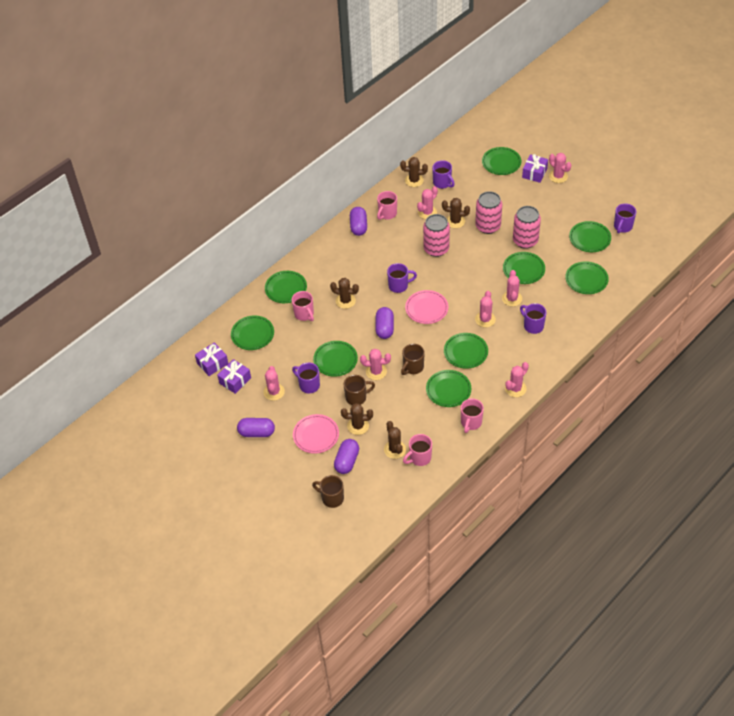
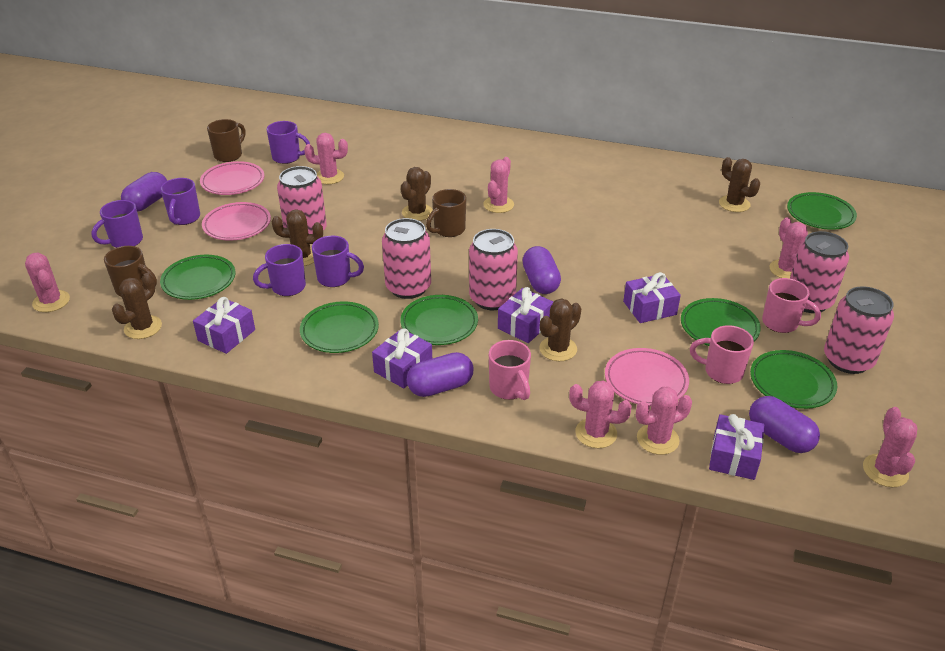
green plate: [231,316,274,350] [265,271,307,303] [313,341,358,377] [426,370,471,407] [444,333,488,368] [482,147,521,175] [503,252,545,284] [565,261,609,294] [569,221,611,252] = 9 -> [160,255,236,300] [300,301,379,353] [400,295,478,345] [681,298,761,346] [750,350,837,409] [787,192,857,230] = 6
pink can: [423,214,450,257] [475,191,502,234] [513,206,541,249] = 3 -> [277,166,327,234] [382,218,431,299] [469,229,518,310] [790,231,849,313] [824,286,894,374] = 5
pink mug: [292,291,314,321] [377,191,397,220] [403,434,432,466] [461,398,484,433] = 4 -> [489,340,531,400] [690,325,754,384] [762,278,821,333] = 3
pink plate: [293,414,339,454] [405,290,448,324] = 2 -> [200,161,264,195] [202,202,271,241] [605,348,689,406] = 3
purple gift: [195,342,228,376] [217,359,251,394] [522,154,548,183] = 3 -> [193,297,255,354] [372,329,432,388] [498,287,553,343] [623,272,681,323] [709,414,764,480] = 5

